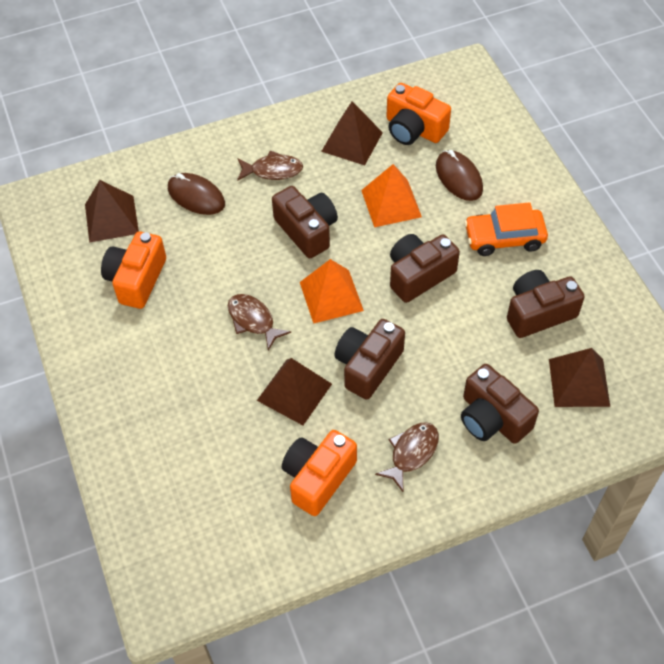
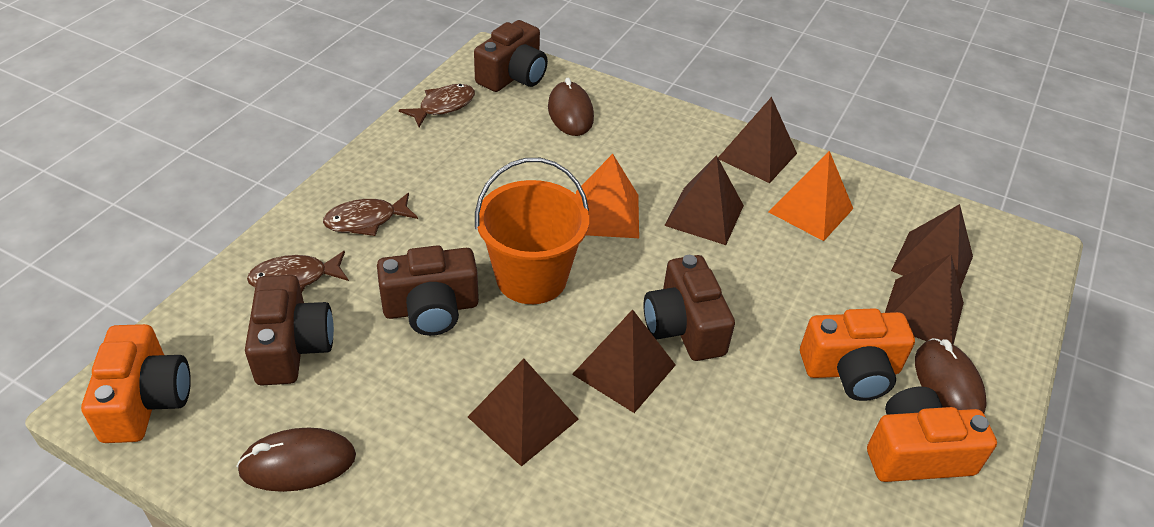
brown camera: [272,186,338,258] [334,319,405,400] [390,234,460,303] [461,364,539,444] [507,270,585,338] = 5 -> [245,275,334,385] [377,245,479,336] [474,20,548,92] [643,255,735,361] = 4
brown mouse: [168,173,225,215] [436,150,483,201] = 2 -> [237,427,356,492] [548,78,594,136] [915,338,987,413] = 3
brown pyramid: [85,180,139,243] [257,358,332,425] [321,101,383,165] [549,348,610,407] = 4 -> [468,359,579,467] [572,309,676,413] [664,155,744,245] [718,97,797,183] [885,254,964,345] [891,204,973,289] = 6
orange bucket: none = 0 -> [475,158,589,304] = 1
orange car: [464,202,548,256] = 1 -> none = 0

